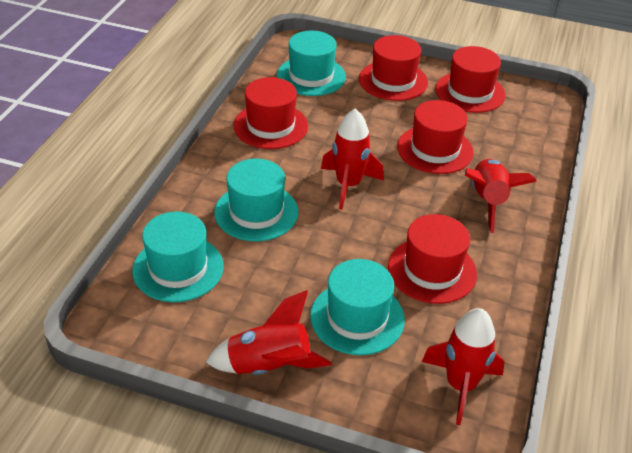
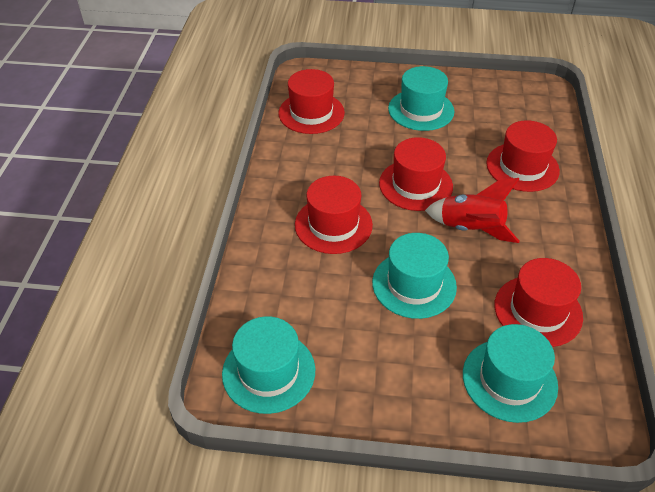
red rocket: [206,290,332,375] [321,109,384,210] [422,308,505,425] [465,159,537,233] = 4 -> [425,178,520,243] = 1

